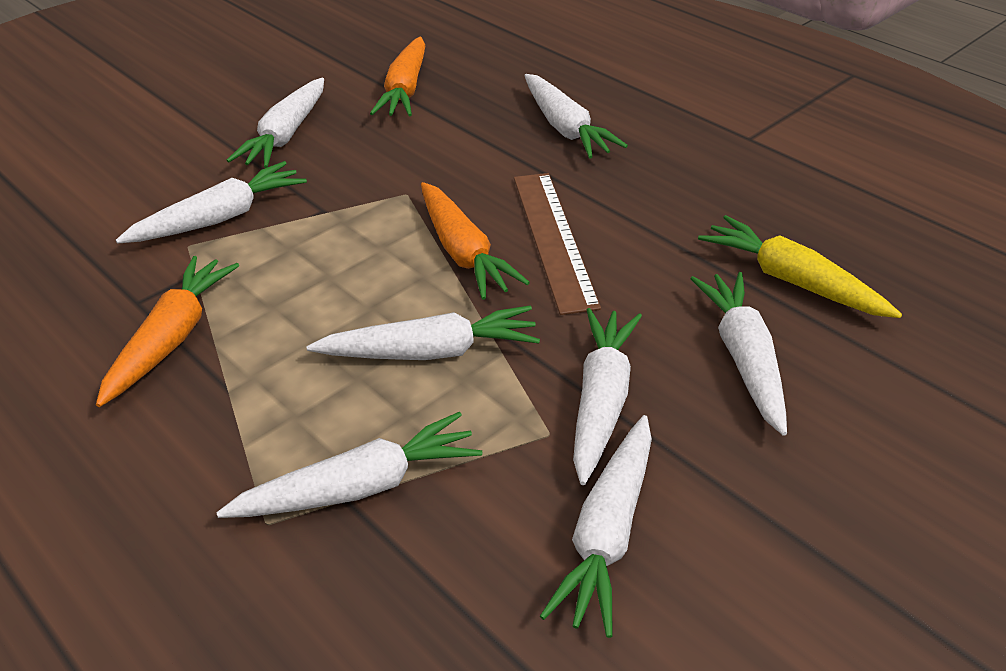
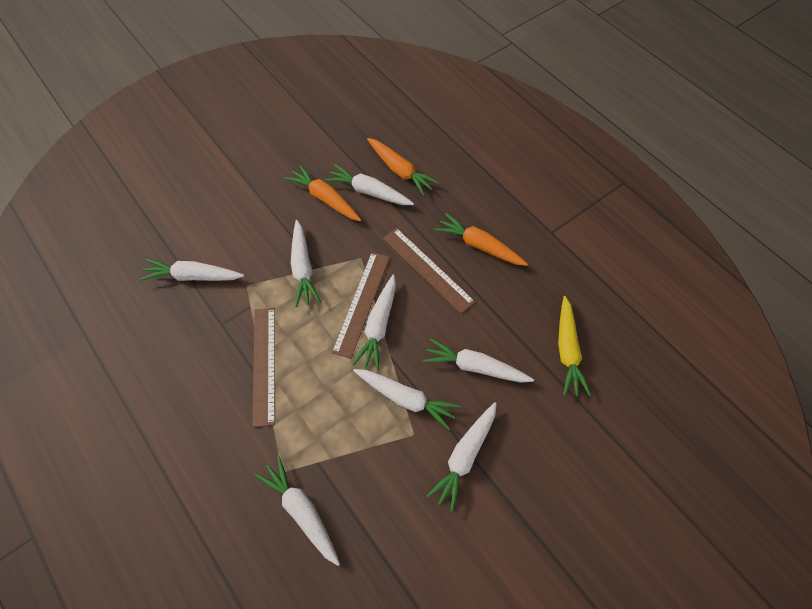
brown ruler: [514,173,601,315] = 1 -> [252,308,275,427] [332,252,390,359] [383,228,475,314] = 3

